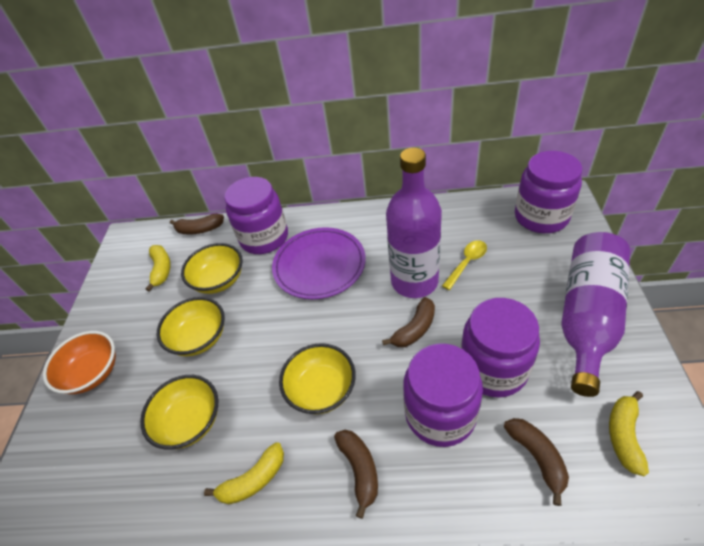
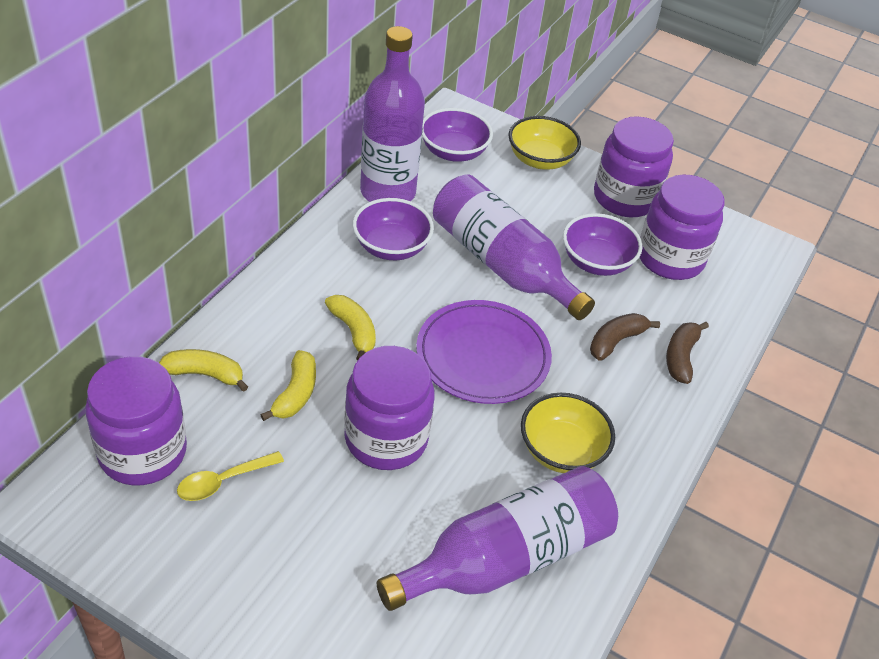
brown banana: [170,214,224,234] [334,430,378,519] [382,297,435,347] [504,418,569,506] = 4 -> [590,313,660,361] [666,322,709,384] = 2
orange bowl: [43,331,116,394] = 1 -> none = 0
purple bottle: [386,147,442,298] [561,232,630,397] = 2 -> [360,26,425,202] [377,466,618,611] [433,175,595,320] = 3
purple bowl: none = 0 -> [353,198,434,260] [422,108,493,162] [563,213,643,276] = 3
yellow bowl: [140,375,218,450] [157,297,225,356] [181,243,243,294] [279,343,356,414] = 4 -> [508,116,581,170] [521,393,615,473] = 2

